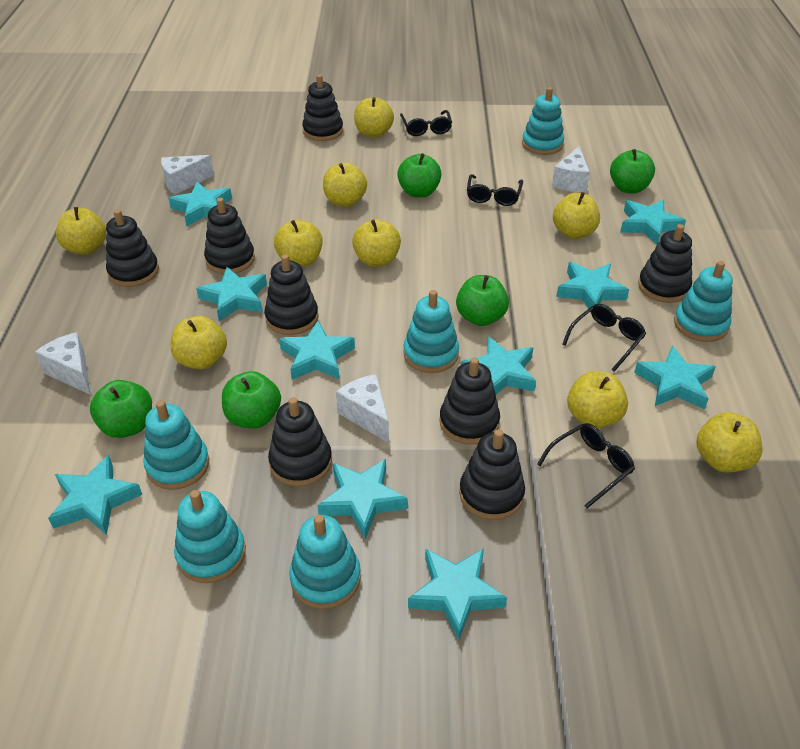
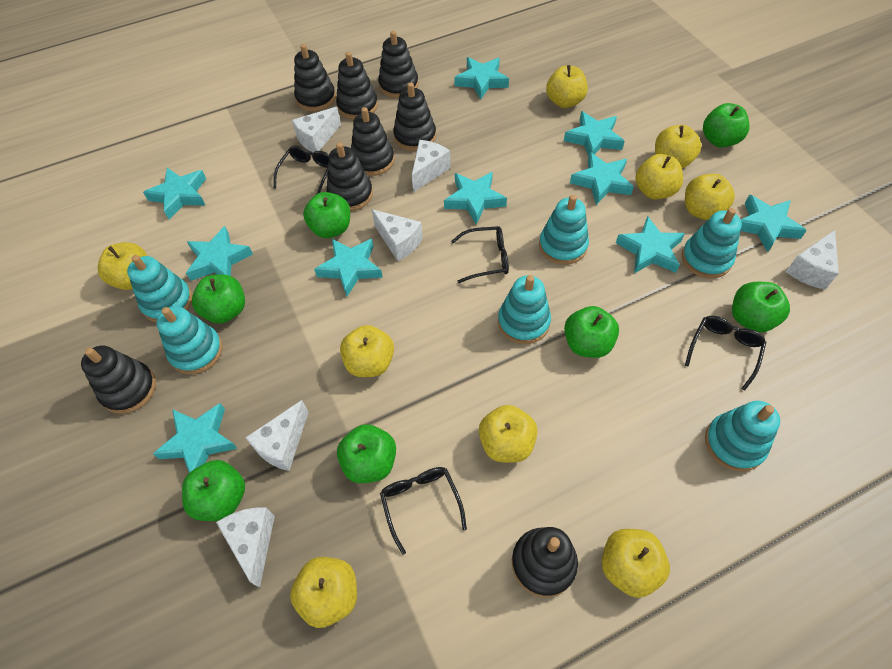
green apple: [90,380,152,438] [222,371,281,428] [397,153,442,198] [456,275,509,326] [610,149,655,193] = 5 -> [182,460,245,521] [192,274,245,324] [303,192,350,238] [337,424,396,483] [564,306,619,358] [703,103,749,147] [732,282,790,333] = 7
white cheese: [35,332,91,395] [161,155,214,195] [336,374,389,443] [552,147,590,192] = 4 -> [216,507,275,588] [245,400,309,471] [292,107,341,153] [372,209,423,261] [412,140,451,192] [786,230,839,289] = 6

